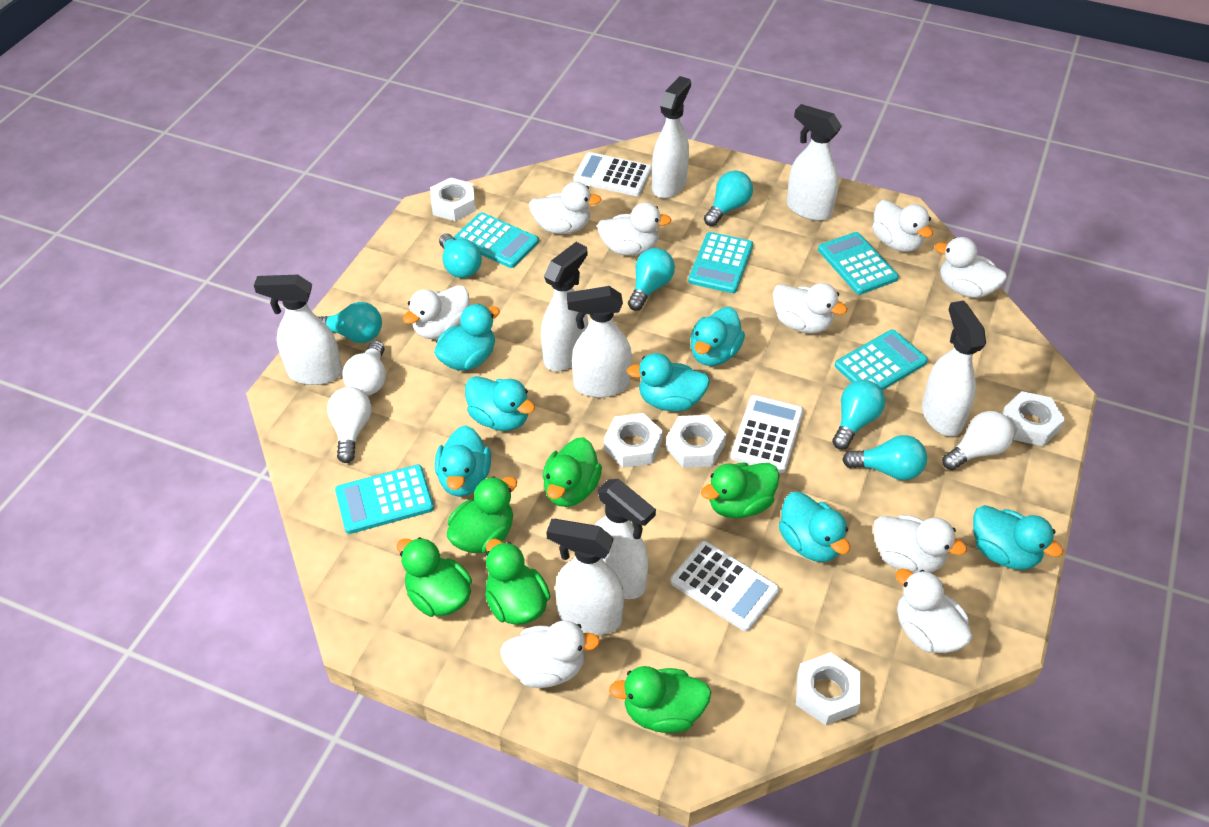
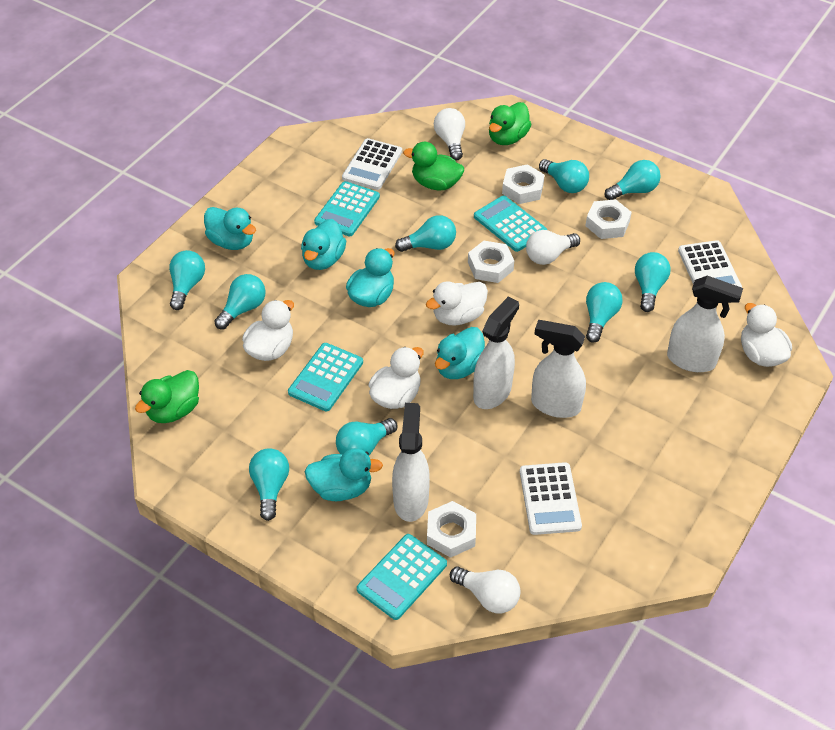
green duck: [397,537,472,617] [447,476,517,553] [485,539,551,625] [543,437,602,507] [609,666,711,733] [701,463,780,518] = 6 -> [135,370,199,423] [403,141,464,190] [489,102,531,145] = 3
turquoise calculator: [335,465,434,534] [454,212,539,268] [688,232,753,293] [818,232,899,295] [835,330,928,390] = 5 -> [288,343,363,411] [314,181,380,237] [357,534,447,620] [474,196,547,252] = 4
turquoise duck: [434,304,500,371] [435,425,491,497] [465,376,535,431] [626,353,710,412] [690,307,745,366] [779,492,850,562] [973,505,1063,570] = 7 -> [204,207,256,250] [301,219,346,270] [305,448,383,501] [346,248,395,307] [435,327,485,379] = 5
turquoise light bulb: [318,302,382,343] [439,233,482,278] [628,248,675,311] [704,171,753,226] [832,380,885,450] [842,435,927,480] = 6 -> [169,250,205,310] [214,274,266,329] [249,448,289,521] [336,418,397,456] [395,215,456,252] [539,159,589,193] [586,282,623,343] [605,160,661,200] [635,252,671,312] = 9
white duck: [403,285,470,339] [500,620,600,688] [529,182,602,234] [597,202,672,256] [773,283,847,333] [872,200,933,252] [873,515,967,573] [895,568,972,653] [935,237,1007,298] = 9 -> [242,300,294,361] [368,347,424,409] [426,281,488,326] [741,303,792,367] = 4
white nut: [430,178,476,221] [604,413,663,468] [666,415,726,468] [796,652,861,725] [1002,391,1065,447] = 5 -> [427,501,476,558] [468,241,514,283] [502,164,545,204] [586,199,632,239] = 4
white spray bottle: [254,275,343,385] [541,242,588,371] [546,519,624,635] [567,286,632,398] [595,479,656,599] [652,76,691,198] [786,104,842,221] [922,301,986,436] = 8 -> [392,403,430,522] [473,296,519,409] [531,320,586,418] [667,276,743,372] = 4

